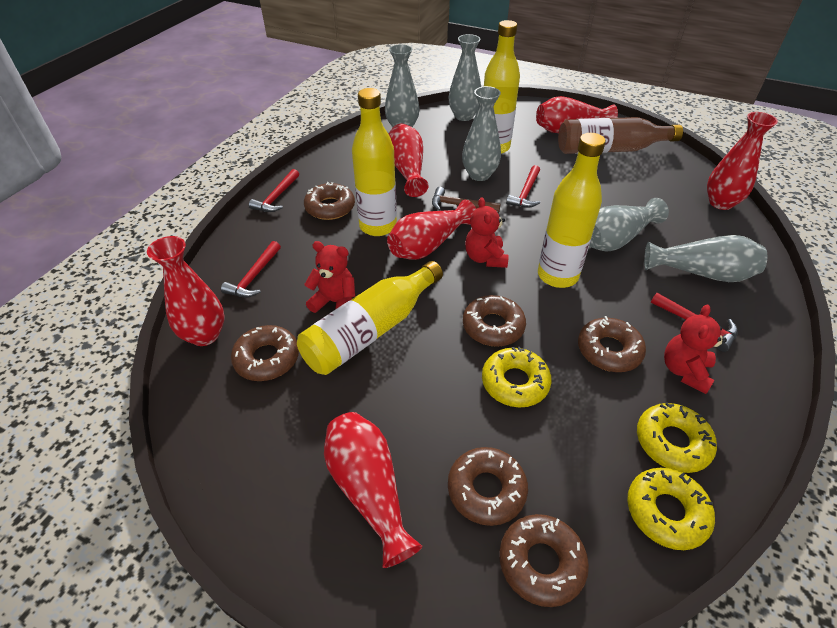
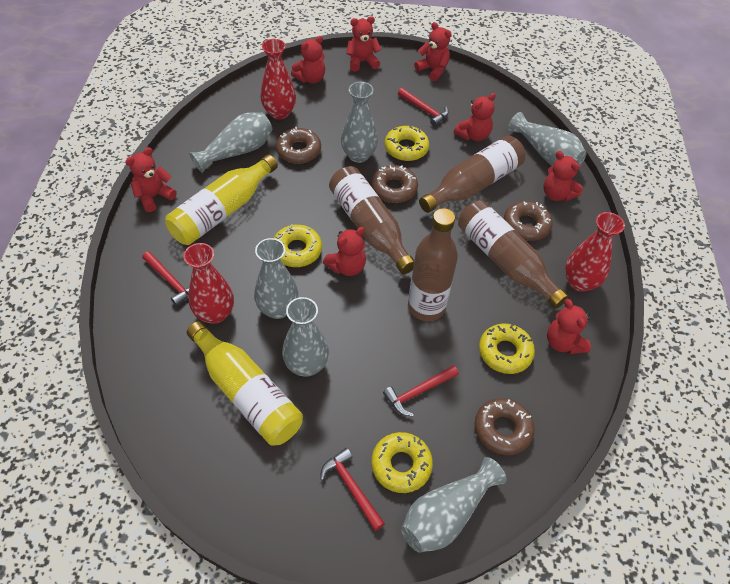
brown bottle: [558,117,683,154] = 1 -> [329,166,414,274] [408,208,458,321] [419,136,525,213] [458,200,569,309] = 4
brown donut: [231,325,299,381] [304,182,355,220] [448,447,528,526] [463,295,526,347] [499,514,589,607] [578,316,646,372] = 6 -> [276,127,321,164] [371,165,418,203] [474,398,535,455] [504,201,553,241] = 4
brown hammer: [432,187,501,213] = 1 -> none = 0
grey vase: [385,44,419,128] [448,34,481,121] [462,86,501,181] [589,198,669,252] [644,235,767,282] = 5 -> [189,112,272,173] [254,238,298,319] [282,297,329,377] [341,82,378,163] [401,457,507,553] [508,112,586,166] = 6
red teddy bear: [304,241,355,313] [465,197,509,268] [664,305,727,394] = 3 -> [125,147,177,212] [291,36,325,84] [323,227,366,276] [346,16,381,72] [414,22,452,81] [454,93,496,141] [543,151,583,201] [547,299,591,354] = 8
red vase: [147,236,224,346] [324,412,422,568] [387,200,476,260] [389,124,429,197] [536,96,618,133] [707,112,778,210] = 6 -> [183,243,234,324] [260,39,296,120] [565,212,625,292] = 3
yellow bottle: [297,261,443,375] [352,88,397,236] [484,20,520,154] [538,133,606,288] = 4 -> [165,155,278,245] [187,321,303,445] = 2
yellow donut: [482,347,552,407] [627,468,715,550] [637,402,717,473] = 3 -> [274,224,322,267] [371,432,433,493] [385,126,429,161] [479,324,535,374] = 4

